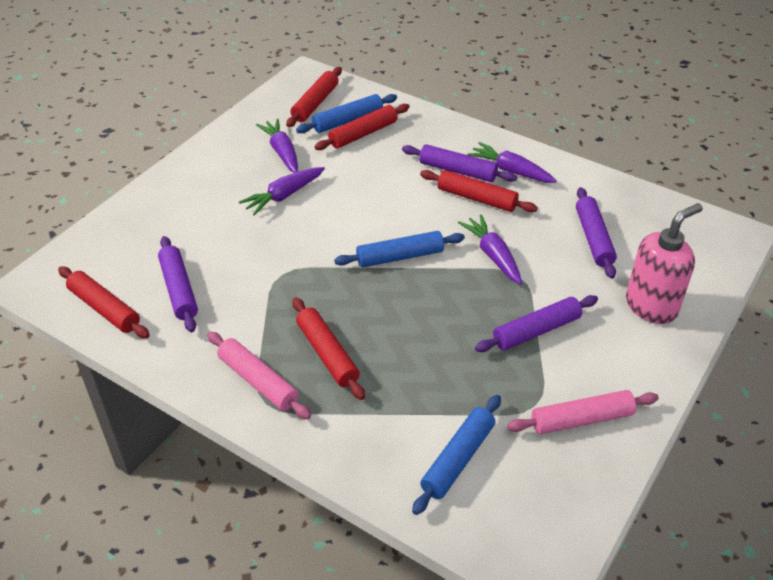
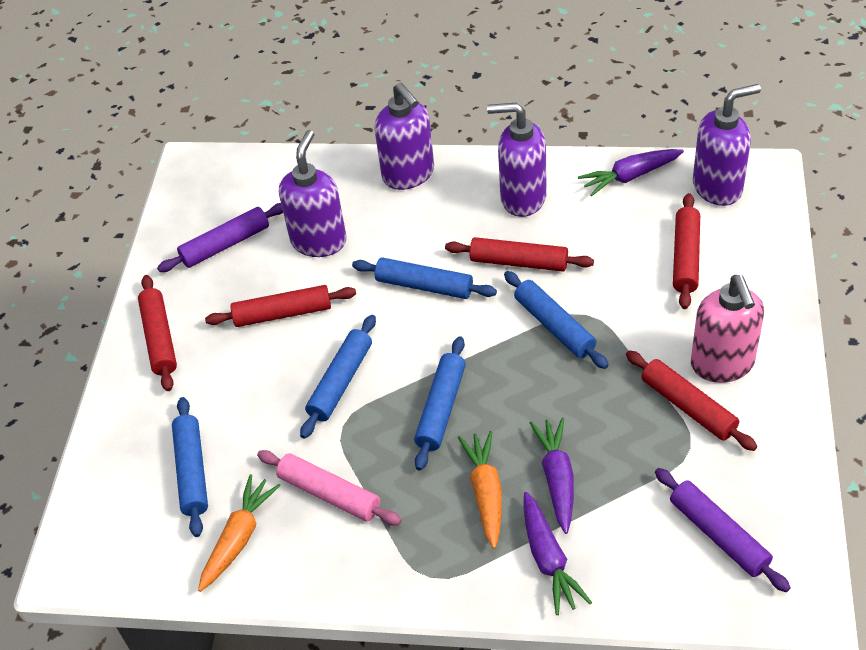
blue rolling pin: [296,94,397,133] [334,231,465,268] [412,395,501,515] = 3 -> [172,397,208,537] [300,315,376,439] [352,257,497,299] [414,336,466,470] [504,271,609,369] = 5
orange carrot: none = 0 -> [198,474,281,592] [458,431,502,549] = 2
pink rolling pin: [207,332,311,419] [507,390,659,434] = 2 -> [257,450,402,525] = 1
purple carrot: [239,167,325,216] [256,118,298,173] [458,214,522,285] [467,142,557,183] = 4 -> [523,492,592,615] [530,417,574,534] [578,149,684,196] = 3
purple rolling pin: [158,236,198,332] [402,144,517,182] [475,295,598,352] [576,187,617,279] = 4 -> [157,203,283,272] [655,468,791,592] = 2
purple soap dispenser: none = 0 -> [279,130,347,257] [374,83,434,190] [487,103,547,217] [693,84,761,206] = 4

